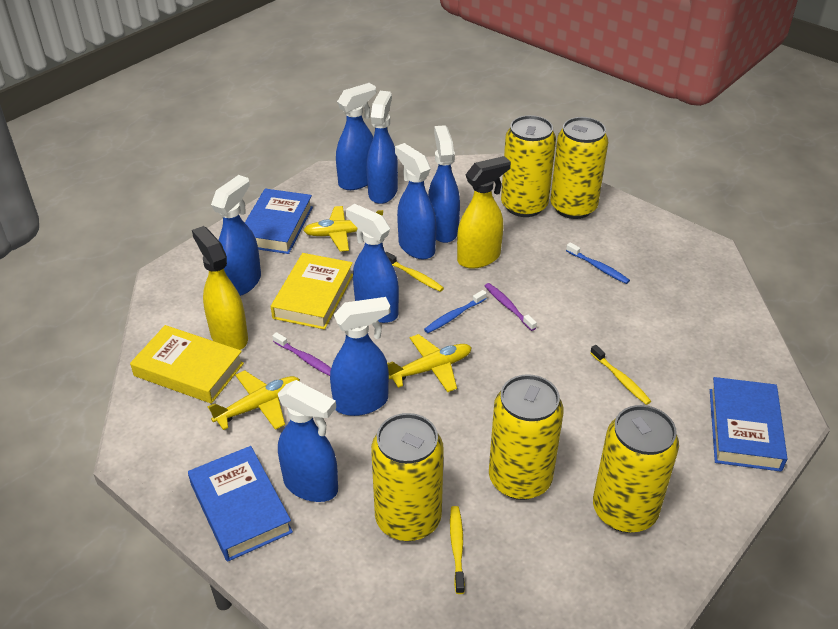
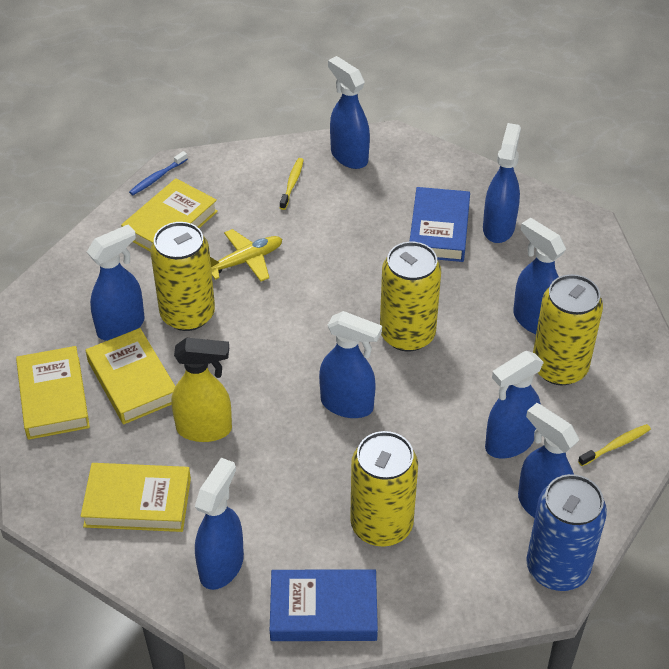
blue book: [188,446,293,562] [245,189,313,254] [710,377,787,472] = 3 -> [270,569,378,641] [409,187,470,262] = 2
blue can: none = 0 -> [526,474,607,591] = 1
blue toothbrush: [424,290,487,333] [566,242,630,284] = 2 -> [129,151,188,195] = 1
purple toothbrush: [272,332,331,376] [485,283,537,331] = 2 -> none = 0
yellow book: [130,325,244,404] [271,253,353,330] = 2 -> [16,346,90,440] [81,463,191,532] [86,328,175,424] [121,178,218,251] = 4
yellow can: [371,413,444,541] [489,374,564,500] [501,115,556,217] [550,117,608,219] [593,405,679,533] = 5 -> [150,222,215,331] [350,431,418,547] [380,242,441,352] [533,274,603,385] = 4
yellow plane: [208,370,300,430] [303,206,383,252] [387,334,472,392] = 3 -> [210,229,282,281] = 1
yellow spray bottle: [192,226,248,350] [457,156,511,269] = 2 -> [171,338,232,442] = 1
yellow toothbrush: [385,252,444,292] [450,506,465,594] [590,345,651,405] = 3 -> [280,158,304,210] [578,424,651,466] = 2

